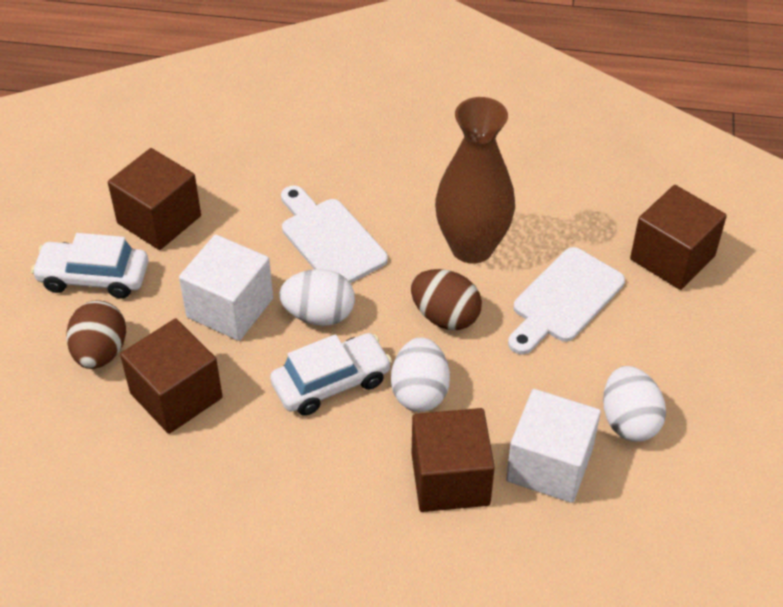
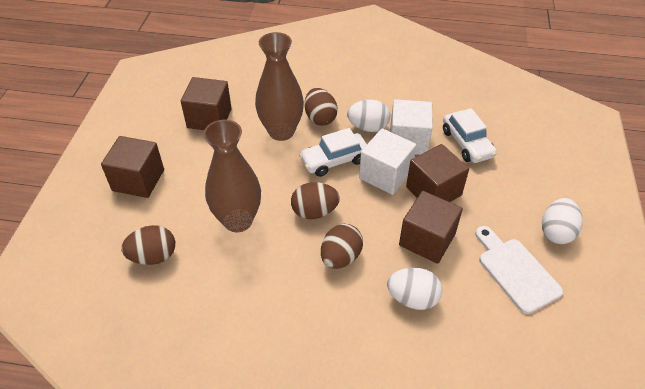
brown egg: [66,300,126,369] [411,269,482,330] = 2 -> [121,225,175,265] [291,182,340,219] [305,88,338,126] [321,224,363,269] = 4
brown vase: [435,97,515,264] = 1 -> [203,120,261,232] [255,32,304,141] = 2
white cutting board: [281,186,388,283] [508,247,625,355] = 2 -> [475,226,563,314] = 1

